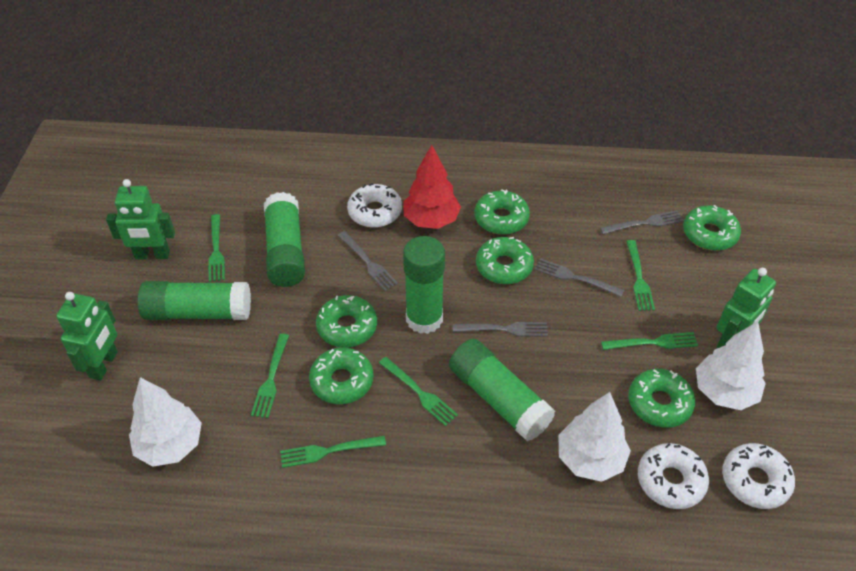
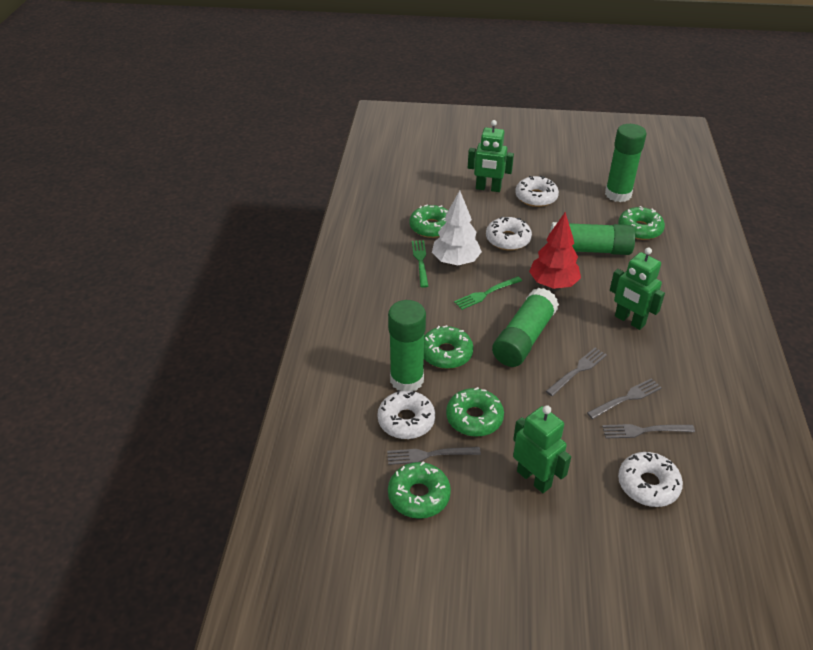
green donut: [309,348,373,404] [316,295,377,347] [474,189,530,235] [476,237,534,284] [628,369,695,428] [683,205,741,251] = 6 -> [388,461,451,519] [409,205,448,238] [424,325,473,369] [446,387,504,437] [618,206,665,240] = 5
green fork: [208,214,225,282] [251,334,289,418] [280,436,386,468] [379,357,458,426] [601,332,698,350] [626,240,655,311] = 6 -> [412,240,428,288] [454,276,522,310] = 2
white donut: [347,183,402,228] [638,443,709,509] [722,443,795,509] = 3 -> [377,390,435,439] [486,217,532,250] [515,175,559,207] [618,452,683,507] = 4
white tree: [129,377,202,467] [558,392,631,482] [696,321,766,410] = 3 -> [432,190,482,265] = 1

